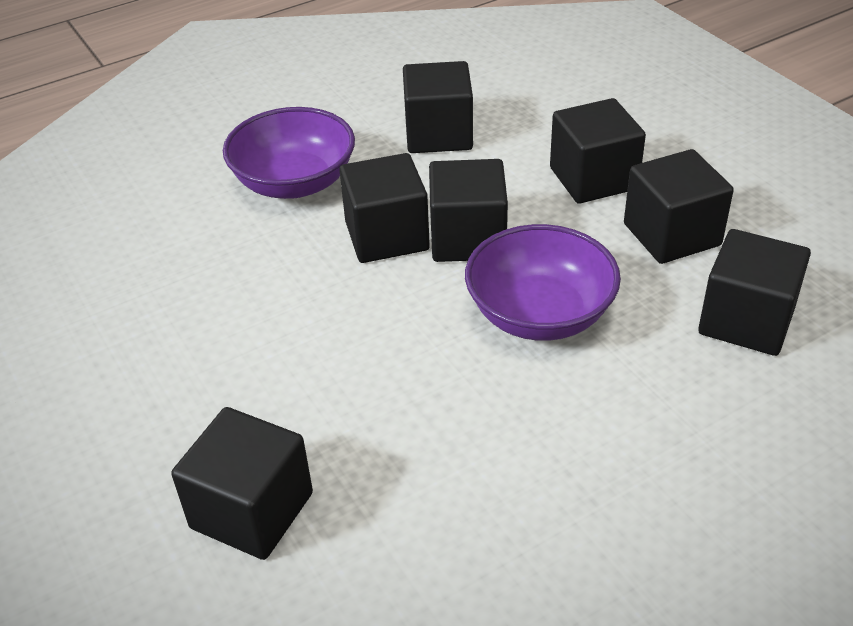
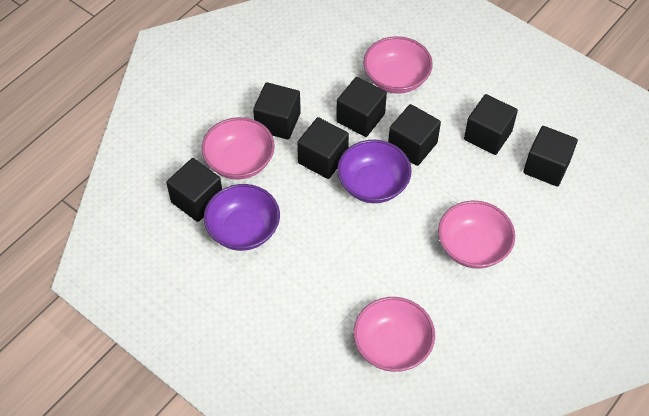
pink bowl: none = 0 -> [202,117,275,180] [353,297,435,372] [363,36,433,94] [438,201,515,269] = 4

